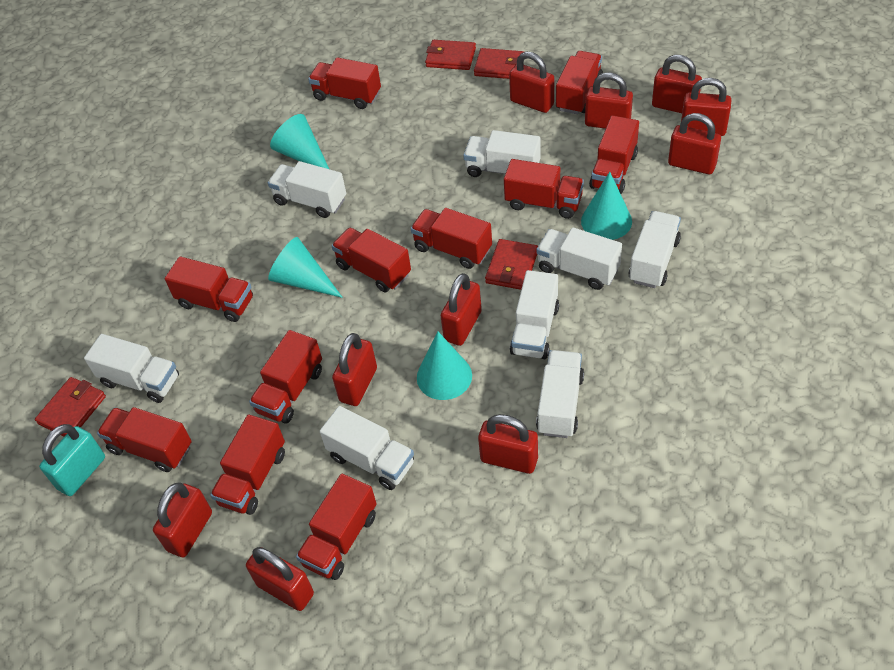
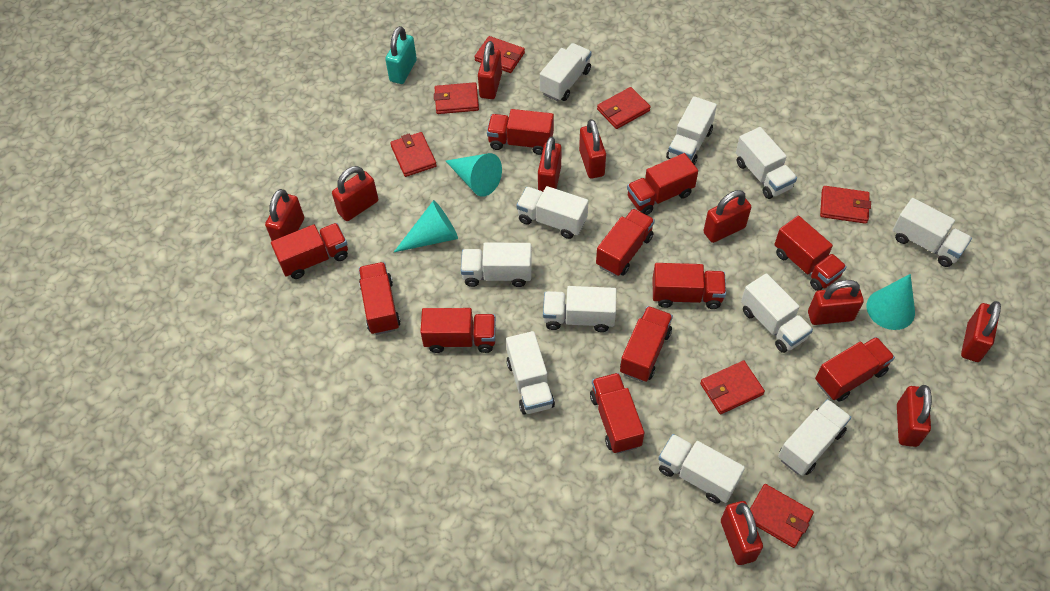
red wallet: [35,377,106,437] [425,40,476,70] [474,48,524,79] [485,239,538,290] = 4 -> [390,132,437,177] [434,82,479,114] [475,36,525,73] [597,87,651,129] [700,361,765,414] [750,484,814,548] [820,186,871,224] = 7
turquoise cone: [268,237,343,298] [270,114,329,169] [417,332,472,400] [581,172,632,240] = 4 -> [394,200,458,252] [446,153,502,197] [867,274,915,330] = 3
white truck: [84,334,179,403] [268,161,346,218] [320,406,414,490] [463,130,541,177] [510,270,559,359] [536,227,622,290] [536,350,584,438] [629,211,681,288] = 8 -> [461,243,532,287] [506,331,555,415] [516,186,589,239] [540,43,591,101] [543,286,617,332] [658,434,745,504] [666,96,717,165] [736,127,797,199] [741,273,813,353] [778,399,851,476] [893,198,972,267] = 11

